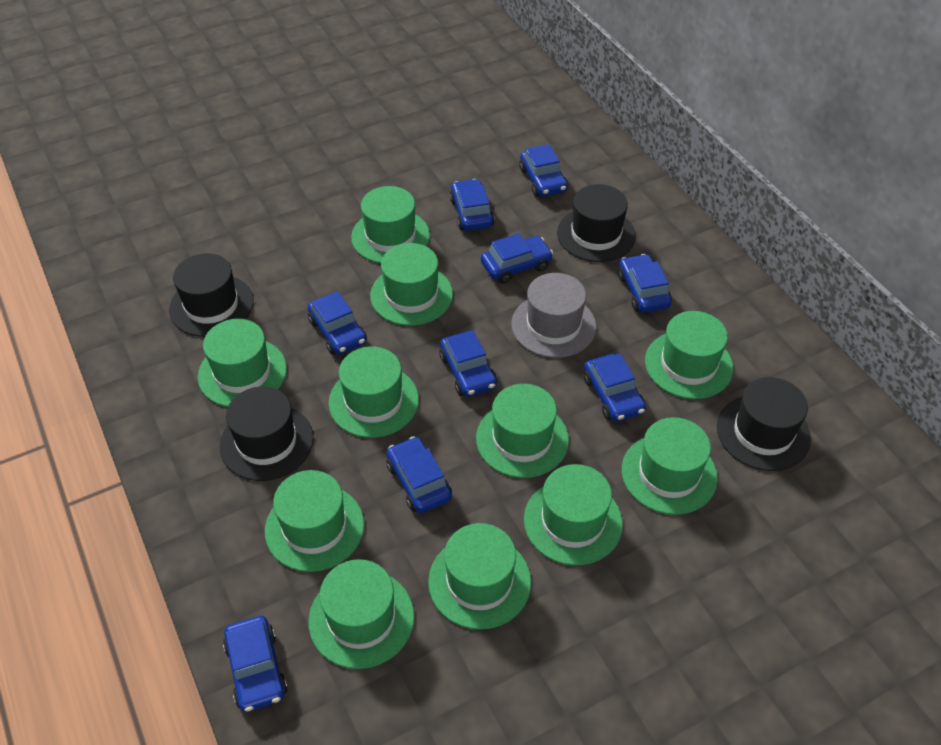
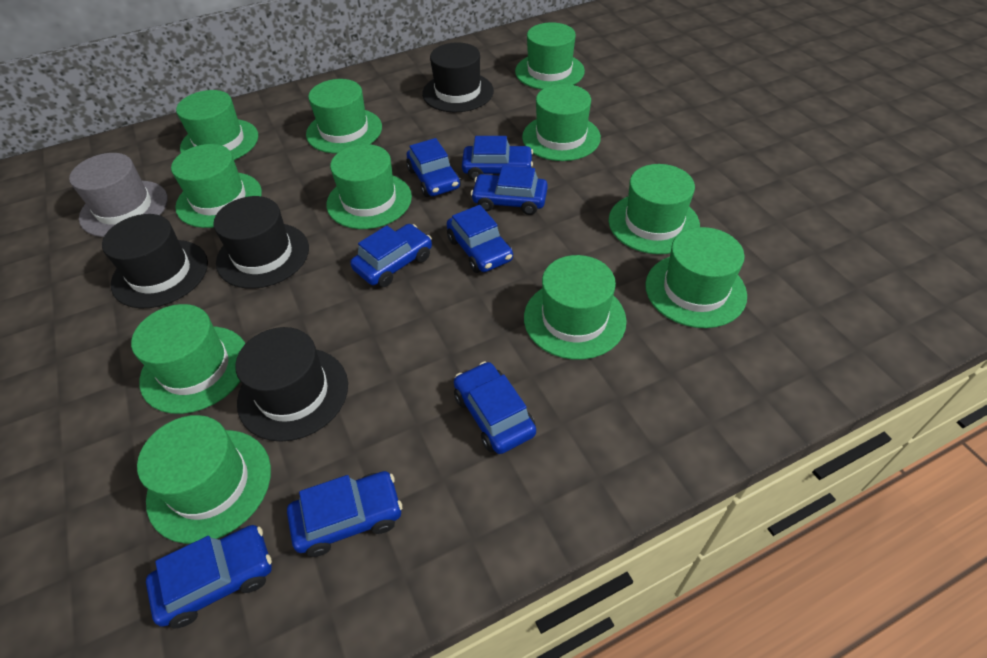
blue car: [223,616,288,712] [308,291,367,355] [386,436,452,513] [439,330,497,397] [450,179,495,231] [481,233,553,284] [519,144,568,197] [583,353,646,422] [618,254,672,313] = 9 -> [146,525,272,628] [287,471,402,557] [350,224,432,287] [406,138,461,197] [447,205,513,273] [454,361,536,454] [462,136,533,180] [471,166,548,215] = 8

